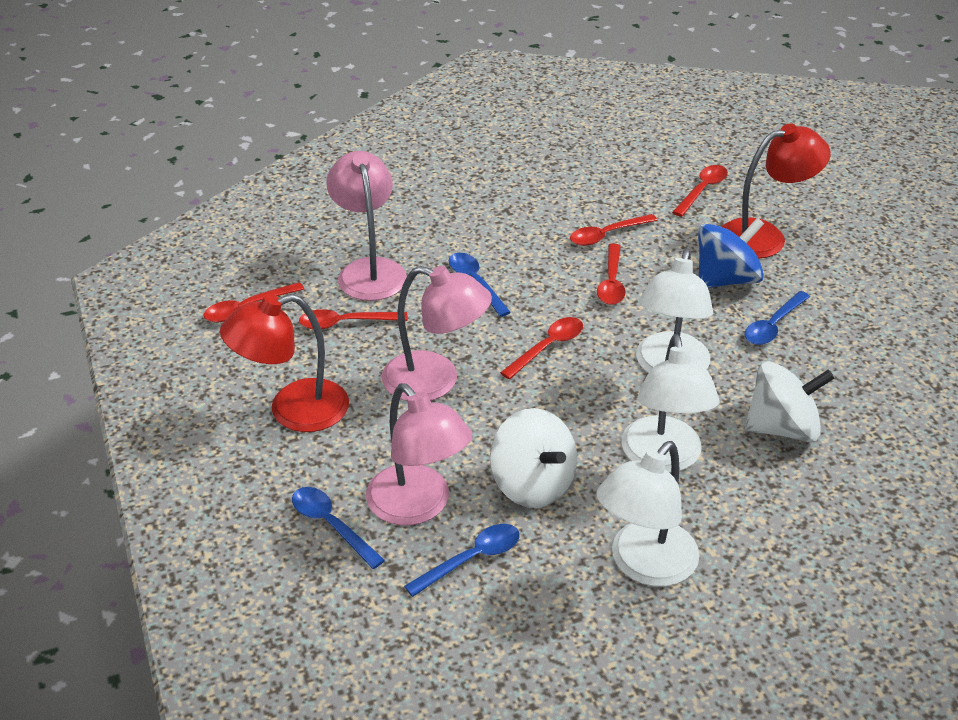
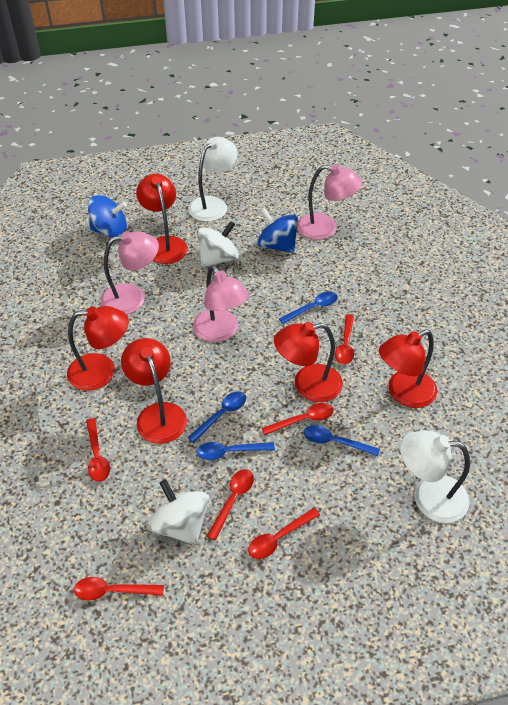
blue spinning top: [698,218,764,288] = 1 -> [88,195,127,238] [257,209,299,254] = 2
red lamp: [220,294,349,432] [722,123,831,259] = 2 -> [67,306,129,391] [121,338,187,444] [136,174,188,264] [274,322,343,402] [379,329,437,408] = 5
white lamp: [596,441,699,587] [622,334,720,473] [636,249,713,373] = 3 -> [188,137,238,222] [400,430,470,523] = 2

